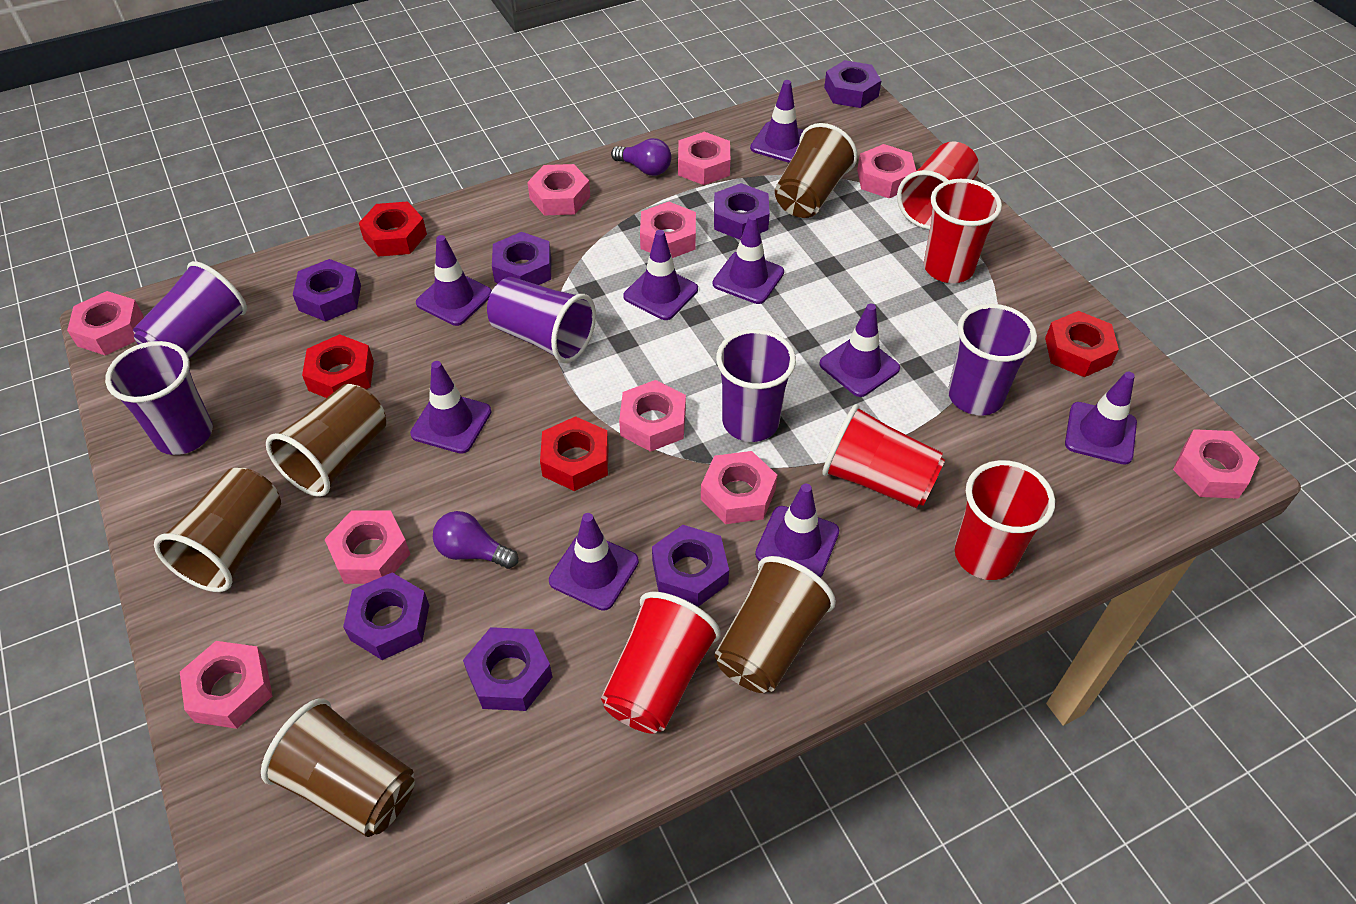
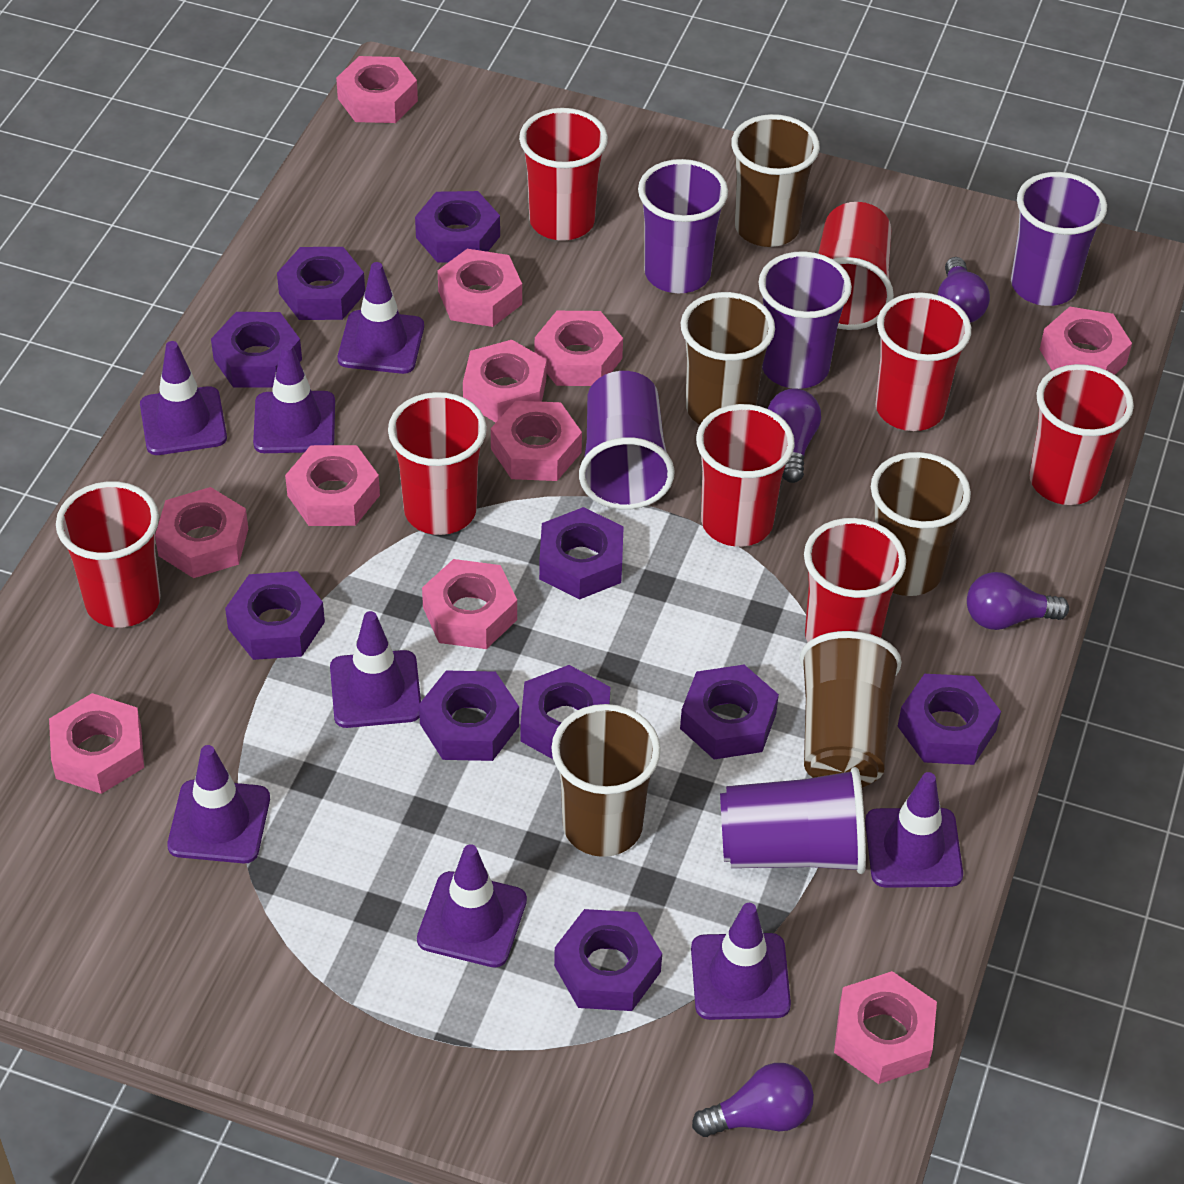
pink nut: [67,291,144,356] [180,641,272,729] [324,510,410,584] [527,164,590,215] [619,380,686,452] [640,202,696,258] [678,132,730,185] [701,451,777,524] [857,144,916,198] [1173,429,1260,499] = 10 -> [49,693,144,794] [155,487,248,578] [285,445,380,526] [336,56,418,123] [422,559,517,649] [438,249,522,327] [463,340,547,422] [491,401,582,481] [535,311,623,386] [834,971,937,1084] [1039,307,1132,375] = 11
purple light bulb: [433,511,518,569] [611,138,671,176] = 2 -> [692,1063,814,1137] [768,388,821,483] [937,257,990,323] [967,572,1069,630] = 4
purple nut: [293,259,361,322] [343,573,429,660] [463,627,552,711] [492,232,551,285] [652,525,729,607] [714,183,770,240] [824,60,882,108] = 7 -> [211,312,302,387] [225,571,325,660] [277,247,365,320] [415,191,500,263] [419,670,519,761] [521,665,610,759] [539,507,624,600] [554,909,662,1011] [680,665,779,759] [898,674,1001,765] = 10
purple traffic cone: [410,361,491,454] [416,235,492,326] [549,513,639,611] [623,230,698,320] [713,215,784,304] [750,80,804,163] [755,484,839,578] [819,304,900,397] [1065,372,1137,465] = 9 -> [140,341,227,455] [167,745,270,863] [253,342,335,453] [330,611,421,728] [338,262,424,374] [417,844,527,968] [691,903,791,1020] [865,772,963,888] = 8
red cup: [601,592,721,734] [822,404,945,508] [897,141,979,230] [924,179,1002,283] [954,460,1055,580] = 5 -> [56,481,161,628] [388,392,487,535] [519,108,608,241] [696,404,795,547] [804,518,906,642] [818,202,894,330] [875,292,971,431] [1029,364,1134,505] = 8
red nut: [302,334,374,398] [359,201,427,257] [540,416,609,491] [1045,311,1119,377] = 4 -> none = 0

